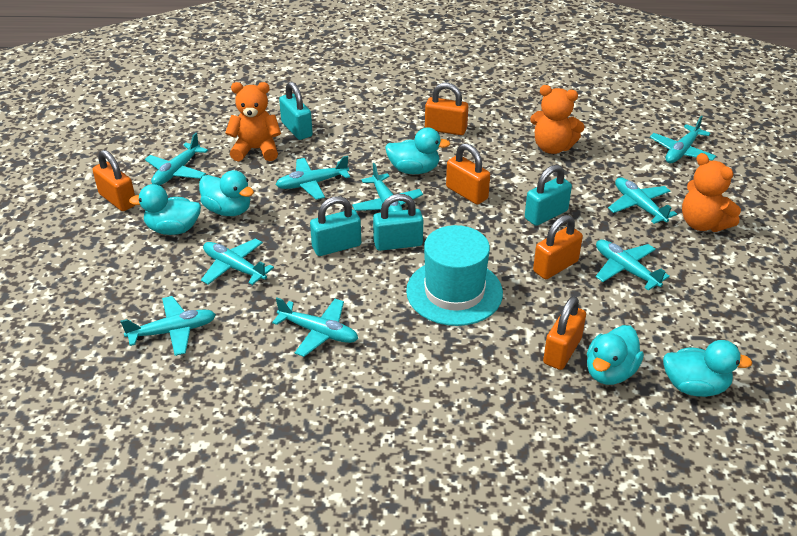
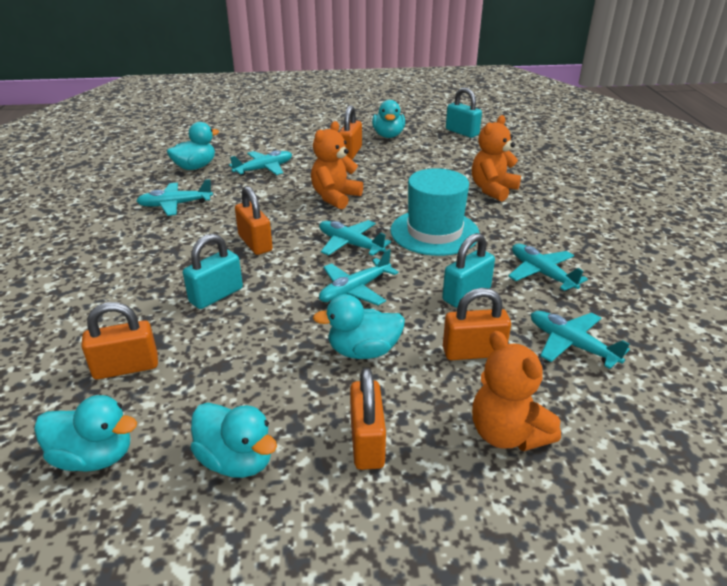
turquoise padlock: [279,81,313,140] [310,196,361,256] [373,194,423,251] [525,165,572,226] = 4 -> [183,234,243,309] [442,233,495,308] [446,87,482,138] = 3
turquoise plane: [121,296,216,356] [145,133,208,185] [201,238,274,285] [272,298,358,357] [276,156,350,200] [352,163,423,212] [596,240,670,291] [608,177,677,224] [650,116,716,163] = 9 -> [136,179,213,216] [229,150,292,176] [319,220,391,256] [319,249,399,305] [508,244,588,291] [531,311,630,369] = 6

